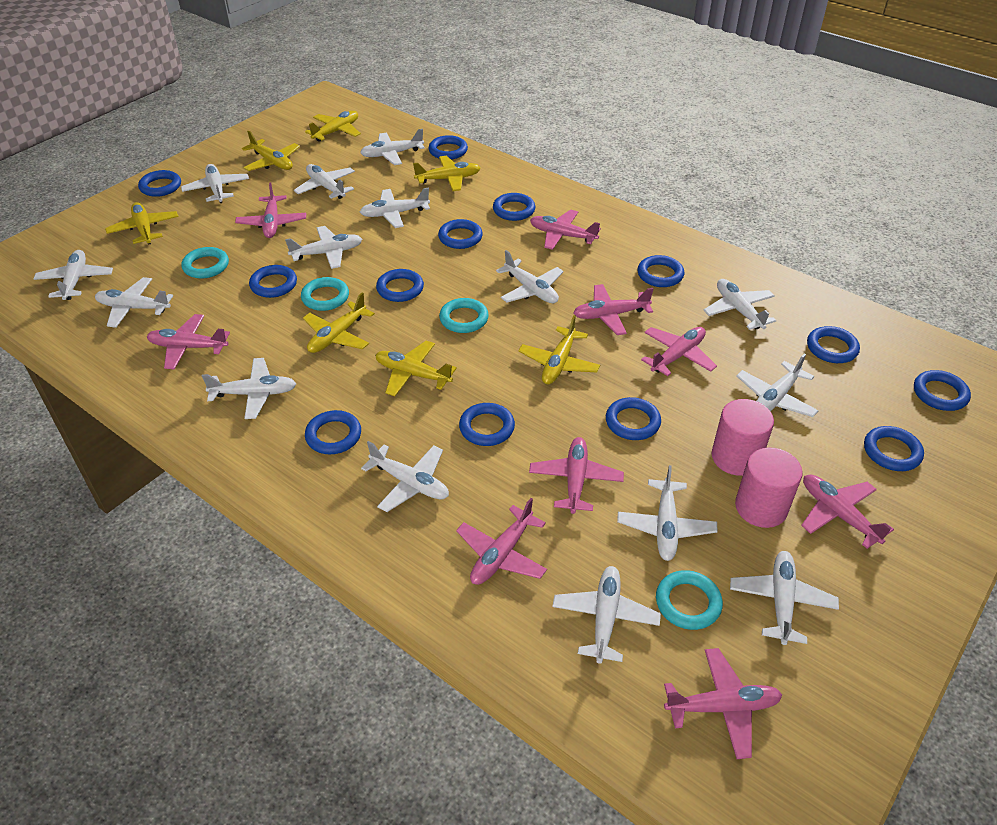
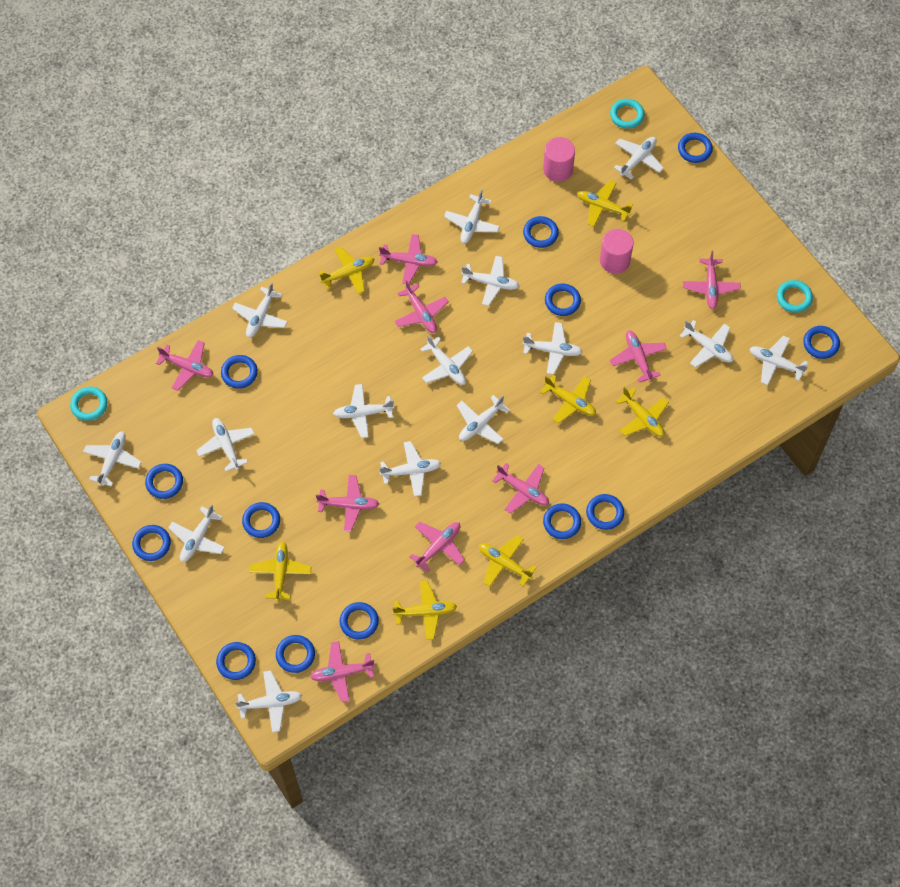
turquoise ring: [182,247,229,279] [301,277,349,311] [439,298,489,333] [656,570,723,630] = 4 -> [70,387,107,421] [610,99,645,129] [777,280,813,313] = 3

